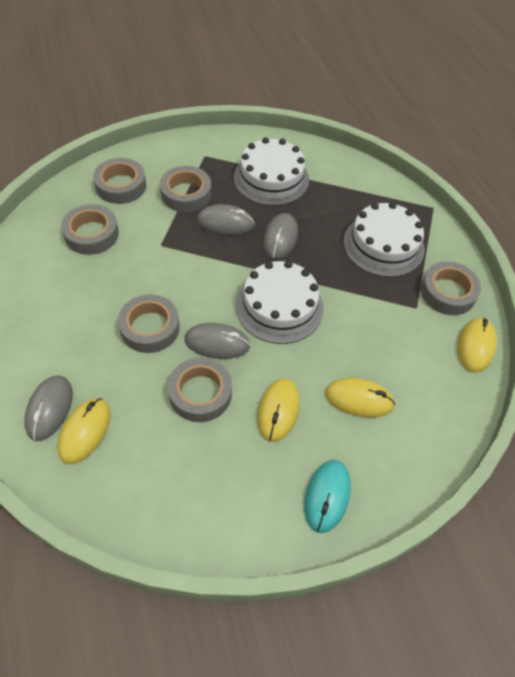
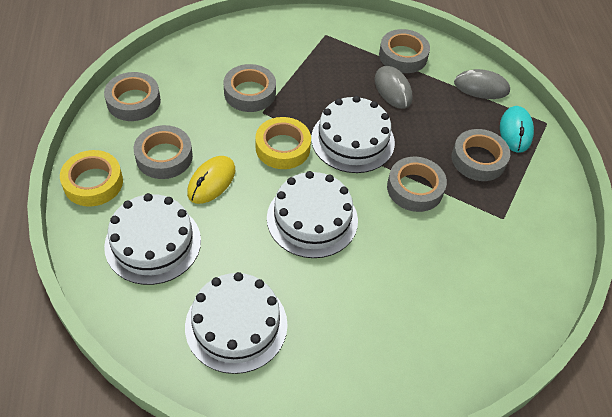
grey mouse: [24,376,73,441] [184,323,251,359] [197,204,255,235] [263,213,298,259] = 4 -> [375,66,413,109] [454,69,510,99] = 2
white cake: [234,137,309,206] [236,261,324,344] [343,202,425,277] = 3 -> [104,193,201,285] [185,272,287,374] [267,171,358,258] [311,96,395,173] = 4
yellow mouse: [57,398,111,464] [257,378,300,442] [325,378,395,418] [457,317,497,373] = 4 -> [187,156,235,204] = 1
yellow tape: none = 0 -> [60,150,123,206] [255,117,311,169] = 2

